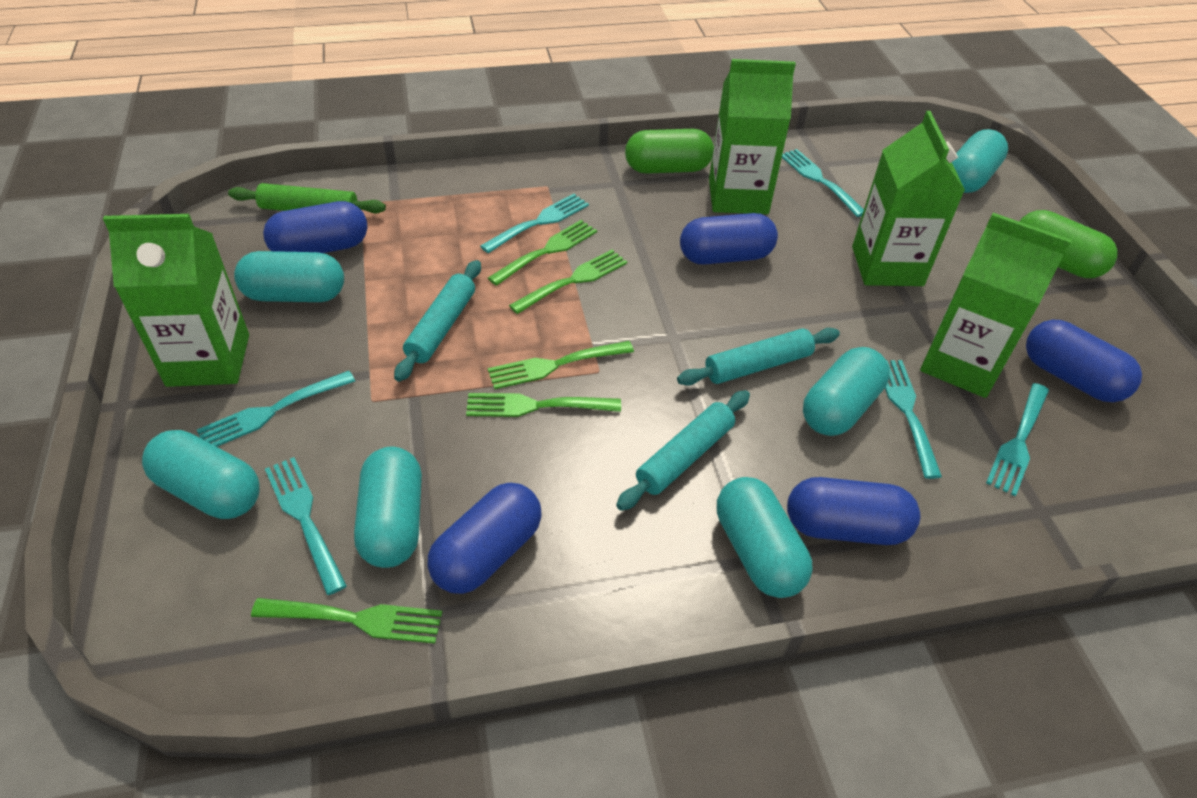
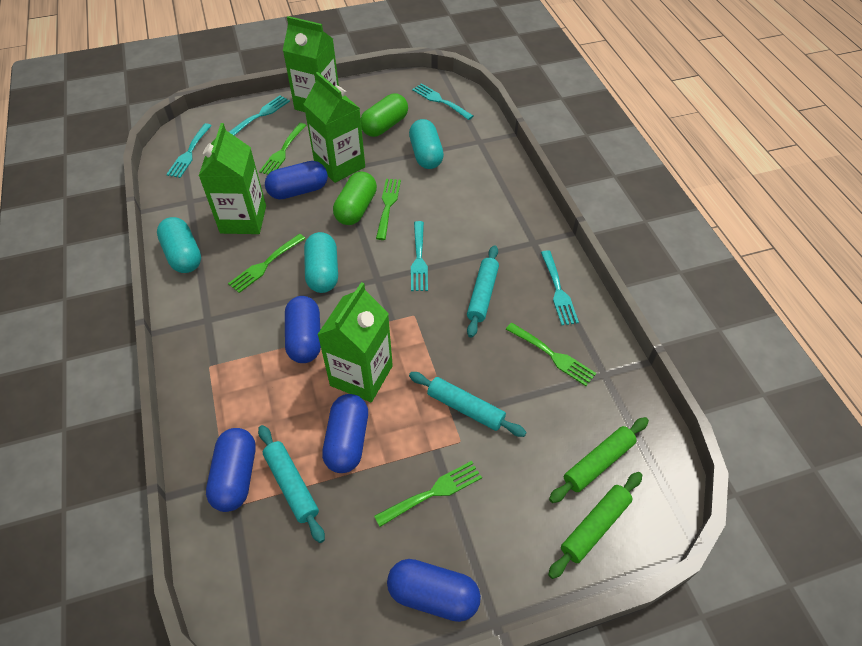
green rolling pin: [228,183,386,213] = 1 -> [548,472,642,579] [549,417,649,503] = 2
turquoise capsule: [142,430,260,519] [234,251,344,302] [354,447,422,568] [717,477,813,598] [803,347,890,436] [952,129,1008,193] = 6 -> [157,217,201,273] [304,232,338,293] [409,119,444,169] = 3
turquoise fork: [197,371,355,447] [265,457,347,595] [480,194,589,253] [782,149,864,217] [885,360,942,479] [986,383,1049,496] = 6 -> [166,123,212,178] [229,95,290,135] [411,221,428,291] [412,83,473,120] [541,250,579,325] = 5

